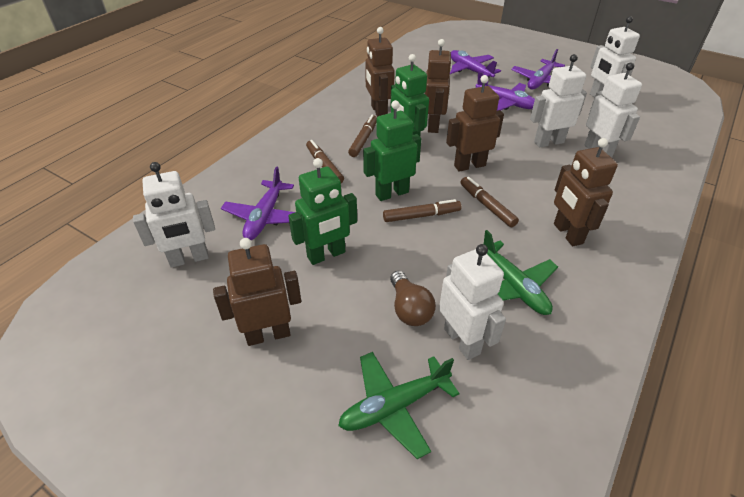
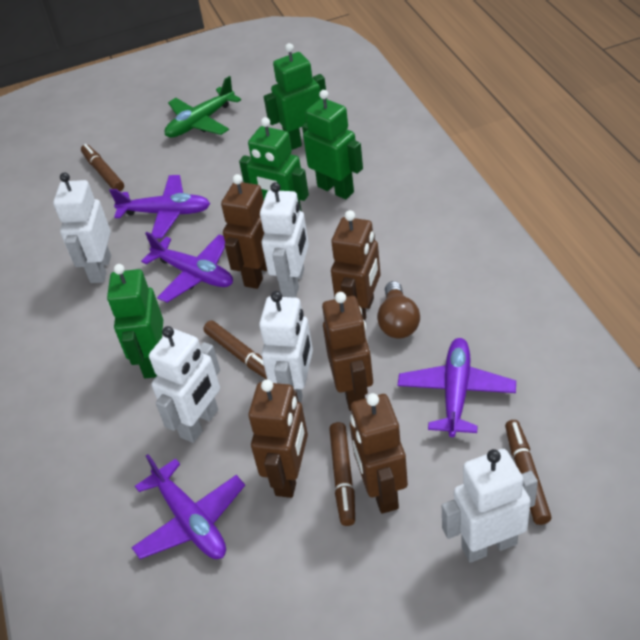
green plane: [338,352,460,459] [484,230,558,315] = 2 -> [165,76,241,138] = 1
green robot: [288,158,357,265] [363,101,421,201] [391,54,429,136] = 3 -> [107,264,163,378] [239,117,309,210] [264,43,327,150] [302,90,363,199] = 4

